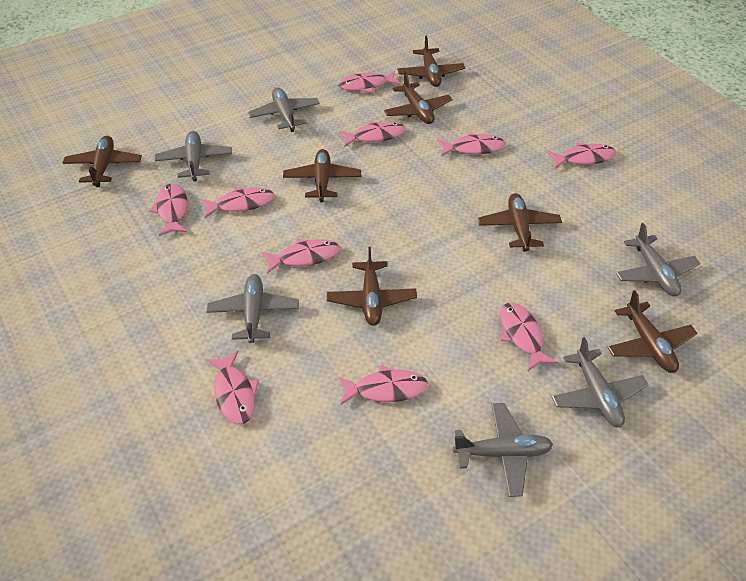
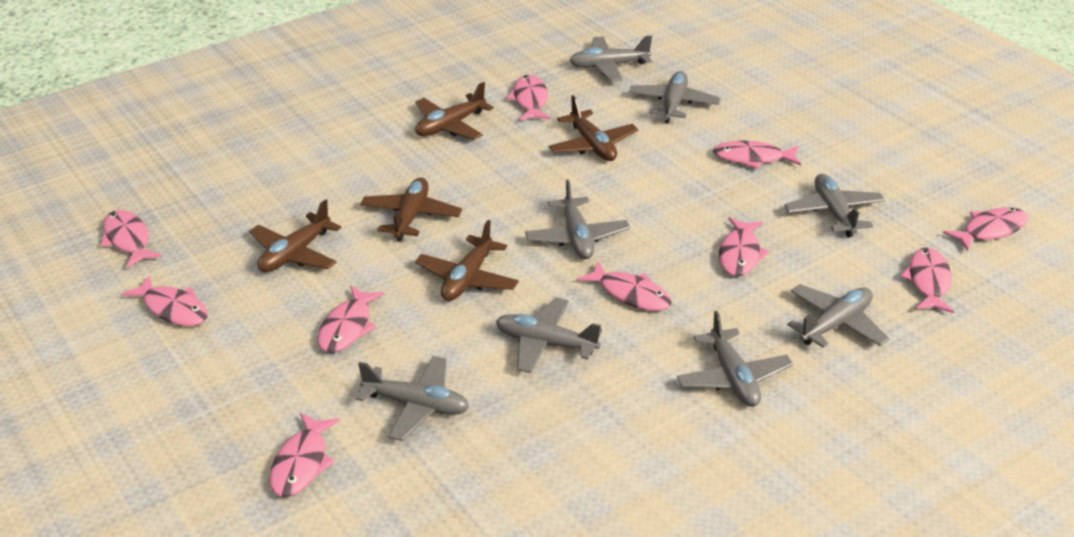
brown plane: [63,136,142,187] [283,149,361,202] [327,247,417,326] [384,71,453,124] [397,36,465,87] [478,193,562,252] [607,290,697,373] = 7 -> [249,199,341,272] [360,177,462,241] [415,82,494,140] [415,220,519,301] [549,95,638,161] = 5
grey plane: [155,131,232,181] [207,274,299,343] [248,87,320,132] [453,403,553,497] [552,337,649,427] [616,223,700,296] = 6 -> [356,356,469,441] [496,297,602,373] [525,179,630,259] [569,36,652,82] [629,71,721,123] [677,311,793,407] [784,174,885,237] [787,284,889,348] = 8

